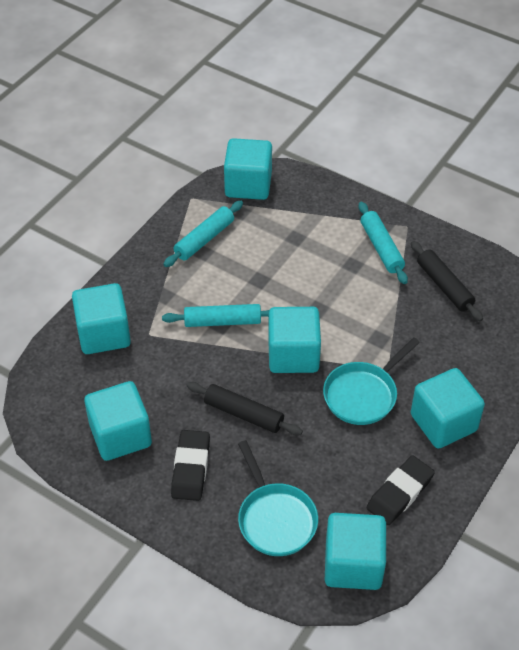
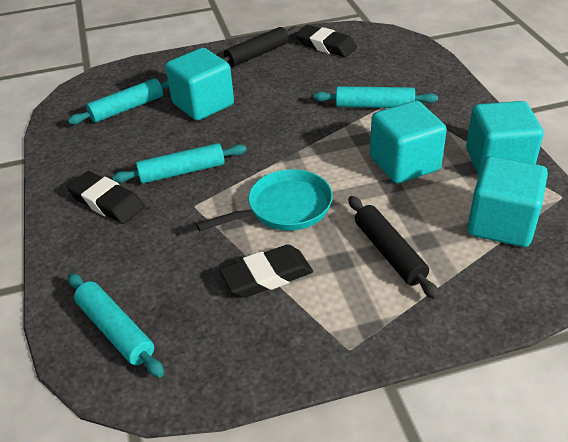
black eraser: [171,430,210,501] [366,455,435,525] = 2 -> [67,171,144,224] [219,245,313,298] [295,25,357,57] = 3
turquoise cube: [72,283,131,354] [84,381,152,461] [224,138,272,200] [268,307,321,373] [325,513,386,590] [411,368,485,449] = 6 -> [165,48,234,121] [370,101,447,183] [466,101,544,176] [467,156,548,247] = 4
turquoise pan: [238,440,318,556] [323,338,420,425] = 2 -> [196,169,333,231] = 1
turquoise rolling pin: [162,304,270,327] [164,201,243,267] [358,202,408,284] = 3 -> [68,78,169,125] [68,273,164,377] [112,143,247,184] [313,86,438,108] = 4

